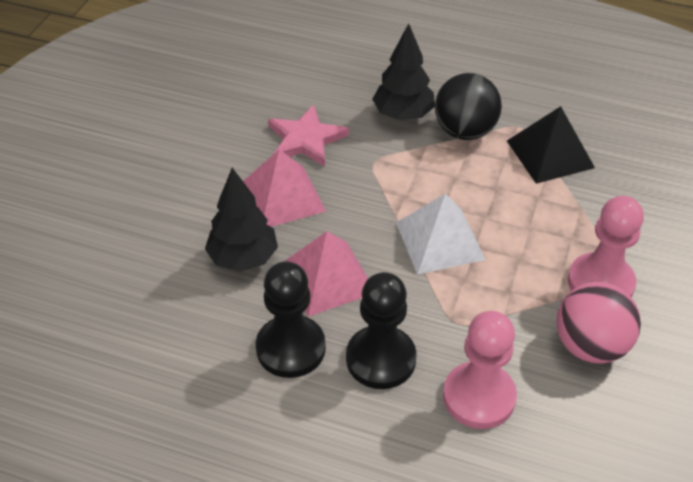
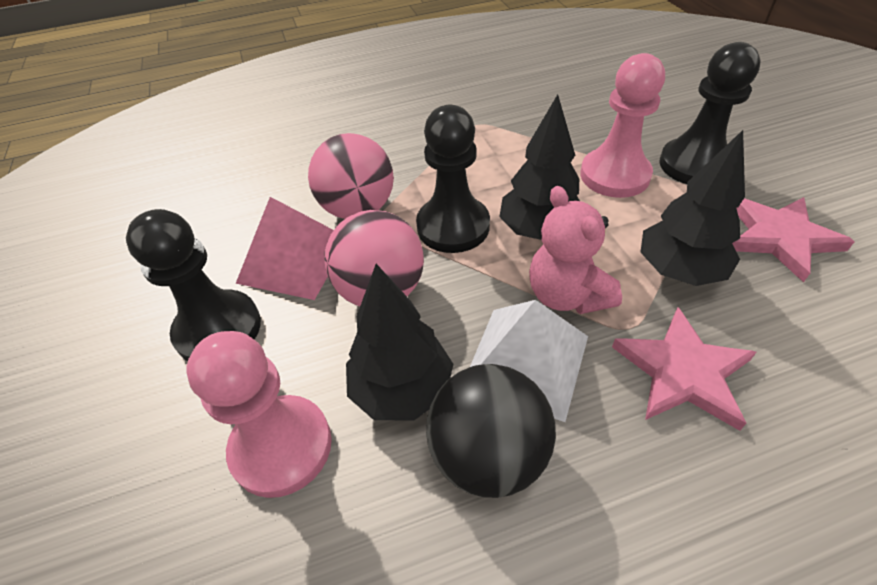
black pawn: [256,261,326,378] [346,272,417,389] = 2 -> [126,209,261,361] [416,105,490,253] [659,42,761,184] = 3
black pyramid: [507,106,595,184] = 1 -> none = 0
black tree: [205,168,278,272] [372,23,435,120] = 2 -> [346,264,453,421] [499,94,580,240] [641,130,745,286] = 3
pink ball: [556,282,641,364] = 1 -> [308,133,394,219] [324,210,424,306] = 2
pink pyramid: [243,150,326,227] [285,231,368,317] = 2 -> [236,197,334,300] = 1
pink star: [268,105,349,167] = 1 -> [612,307,757,431] [732,197,855,282] = 2
pink teddy bear: none = 0 -> [529,186,622,314] = 1

